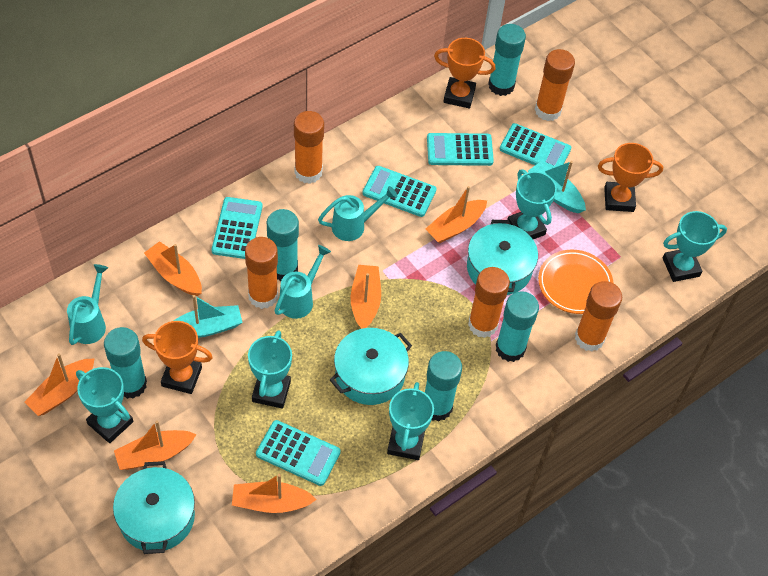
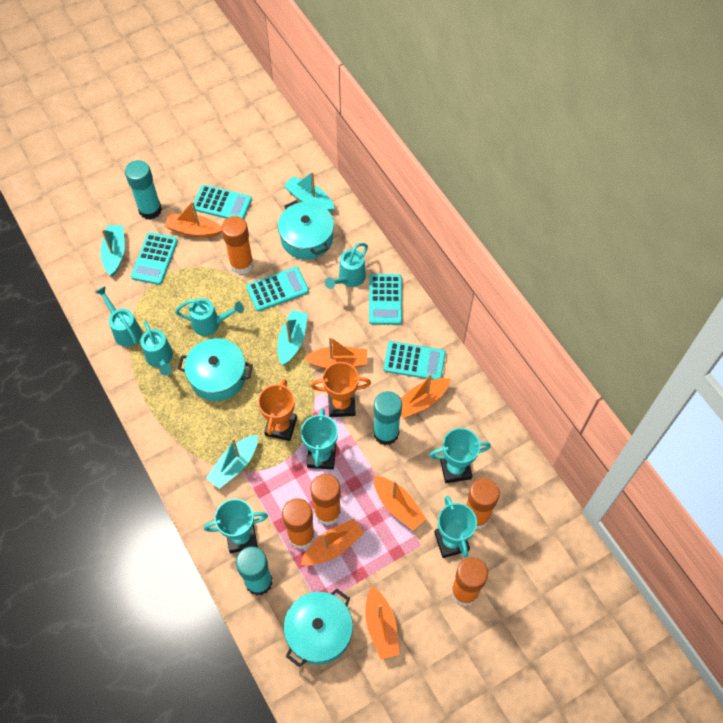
orange plate: [538,250,613,314] = 1 -> none = 0
orange trophy: [142,321,213,394] [434,38,495,108] [598,143,663,212] = 3 -> [258,379,297,441] [311,362,371,417] = 2
turquoise boat: [173,295,243,338] [528,161,586,213] = 2 -> [100,225,125,276] [206,435,258,489] [277,310,308,365] [284,172,335,212] = 4
turquoise glue stick: [104,327,147,399] [267,209,299,281] [425,351,462,421] [488,24,526,96] [496,291,539,362] = 5 -> [125,160,162,220] [236,546,273,596] [373,391,402,445] = 3
turquoise trophy: [76,367,133,443] [248,330,292,409] [387,382,434,460] [507,169,557,239] [663,211,727,282] = 5 -> [204,499,268,553] [301,408,338,470] [429,428,491,483] [434,496,477,558] = 4
turquoise watering can: [67,264,108,345] [275,245,331,319] [318,186,397,241] = 3 -> [95,286,142,347] [140,321,173,376] [175,298,244,336] [325,243,368,289] = 4

